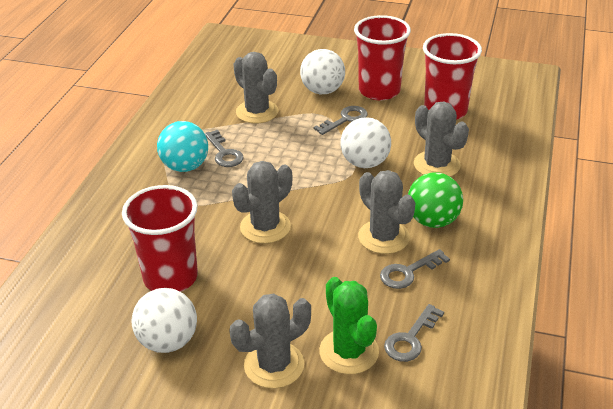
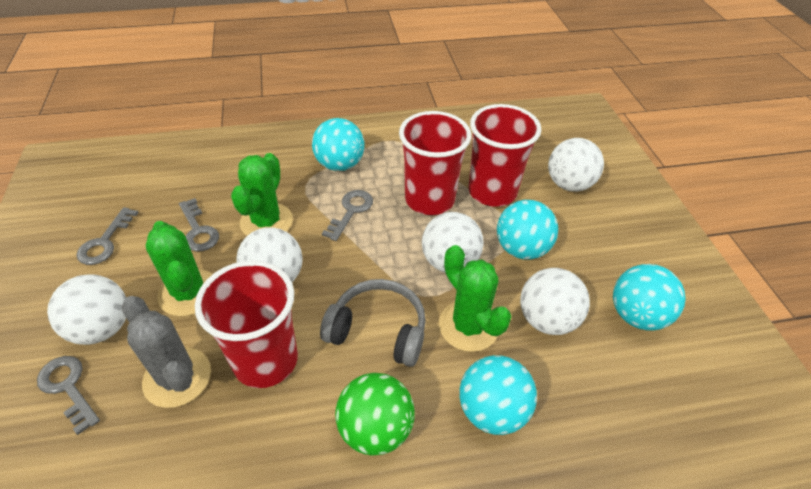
green cactus: [319,277,379,374] = 1 -> [146,221,213,316] [231,153,293,236] [439,245,512,352] = 3
grey cactus: [230,293,311,389] [232,161,292,244] [233,52,278,124] [358,170,415,254] [414,101,469,177] = 5 -> [122,296,211,408] = 1
grey headphones: none = 0 -> [320,279,426,367] = 1
turquoise ball: [157,121,208,172] = 1 -> [312,118,365,171] [459,355,537,435] [497,200,558,260] [613,264,685,330] = 4
white ball: [131,288,197,353] [300,49,345,94] [340,117,391,168] = 3 -> [47,274,126,345] [236,227,303,282] [422,212,484,272] [520,268,590,335] [548,138,604,192] = 5

